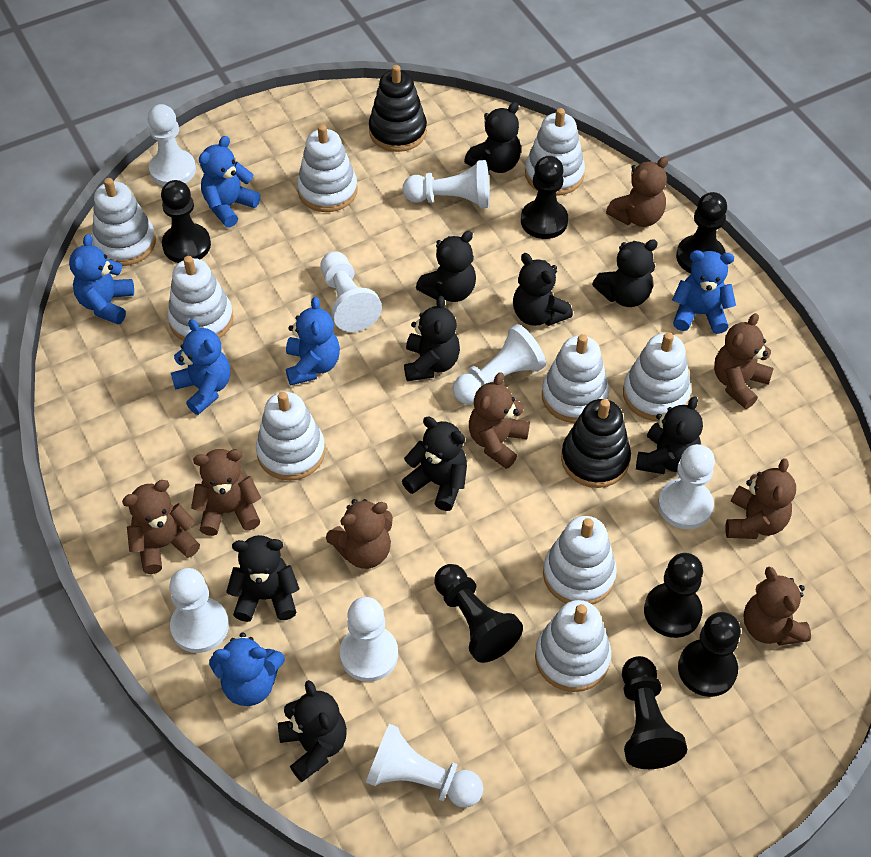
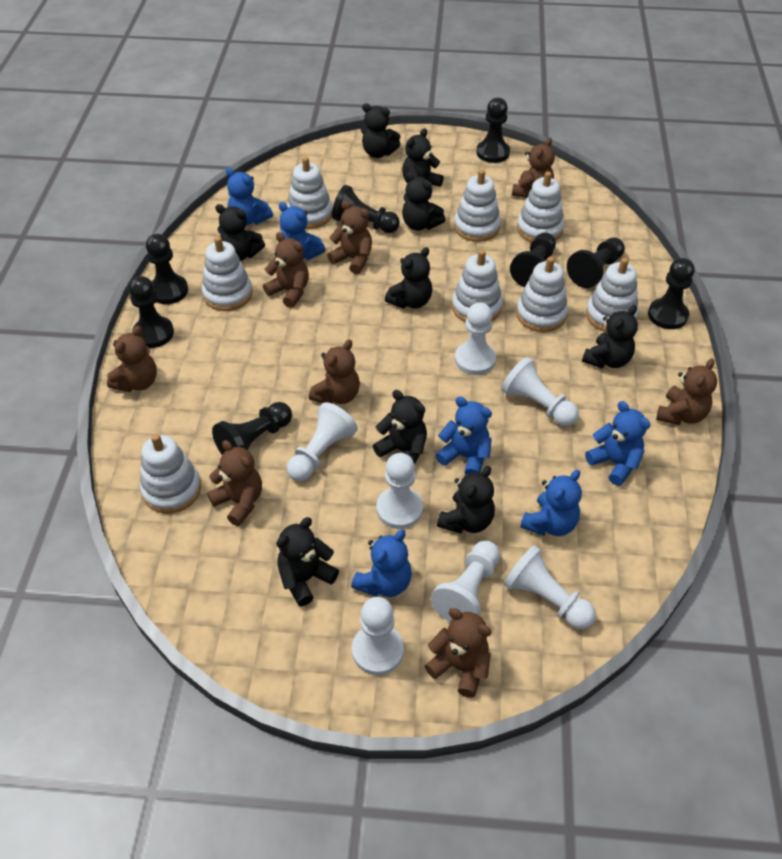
black pawn: [161,180,211,263] [434,564,523,663] [521,156,568,239] [622,656,687,769] [644,553,703,638] [676,192,727,273] [678,612,741,697] = 7 -> [129,276,174,348] [146,234,188,304] [212,402,292,455] [332,185,400,233] [476,98,510,163] [510,232,556,287] [567,238,625,288] [648,258,695,329] = 8
black stacking toy: [369,65,427,152] [561,399,631,488] = 2 -> none = 0
white pawn: [148,104,196,186] [169,568,229,653] [321,251,382,332] [340,597,398,682] [366,723,483,808] [403,160,490,208] [453,324,546,404] [658,444,715,529] = 8 -> [287,402,358,482] [352,597,404,675] [376,453,423,529] [431,541,500,622] [455,302,496,375] [501,357,579,426] [504,545,596,629] = 7
white stacking toy: [92,178,156,266] [168,256,233,341] [256,392,325,481] [297,124,358,212] [525,108,585,196] [535,600,611,692] [542,334,609,423] [543,516,617,605] [623,332,691,421] = 9 -> [140,434,201,514] [202,236,253,311] [287,157,332,229] [452,249,503,322] [454,169,501,242] [516,256,568,332] [517,172,564,242] [586,258,639,332] = 8

